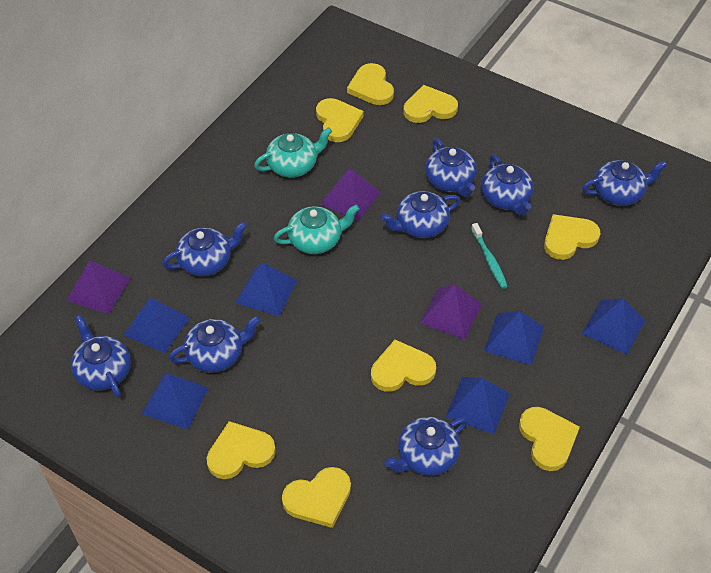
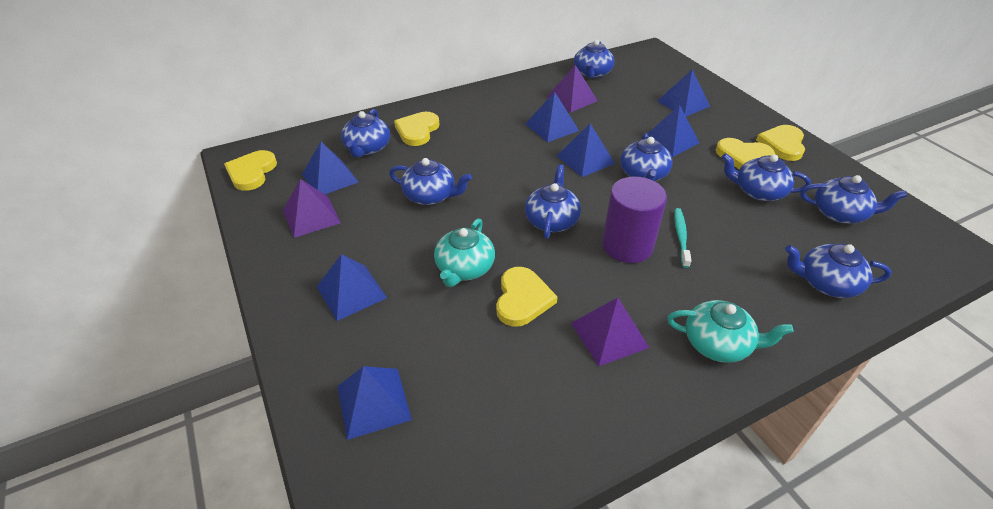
blue pyramid: [124,298,190,353] [141,373,209,430] [235,263,297,316] [446,377,510,434] [484,311,544,366] [582,298,645,355] = 6 -> [302,142,358,194] [317,254,387,321] [337,366,412,440] [525,92,579,142] [557,123,615,177] [648,105,699,157] [658,69,710,116] = 7
purple cylinder: none = 0 -> [602,177,667,263] = 1
yellow heart: [207,421,276,479] [282,467,351,528] [316,98,364,142] [347,63,394,105] [371,340,436,392] [404,85,458,123] [519,407,580,471] [544,214,600,260] = 8 -> [224,150,277,191] [394,112,439,146] [496,267,558,327] [716,138,775,169] [756,125,805,161] = 5

